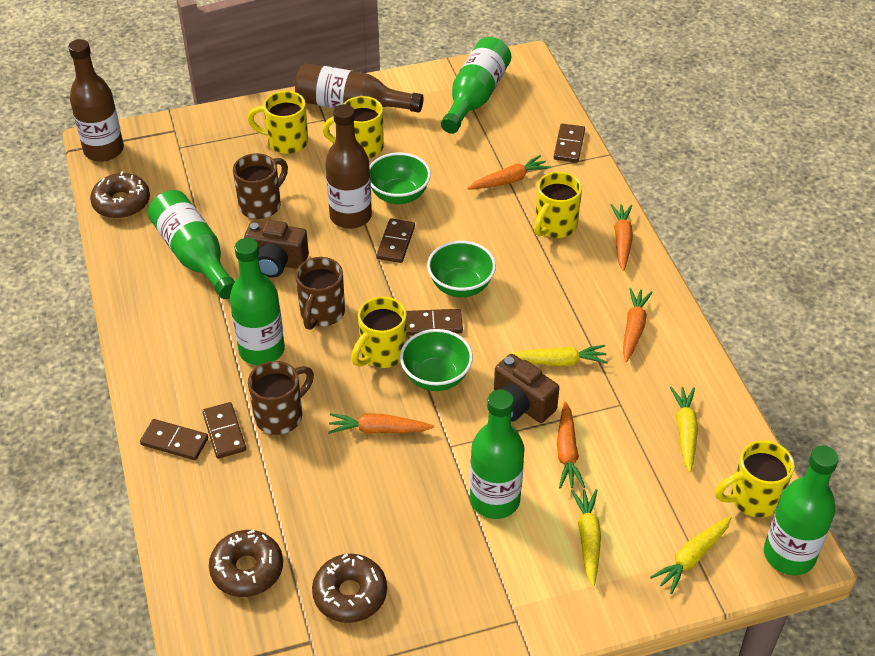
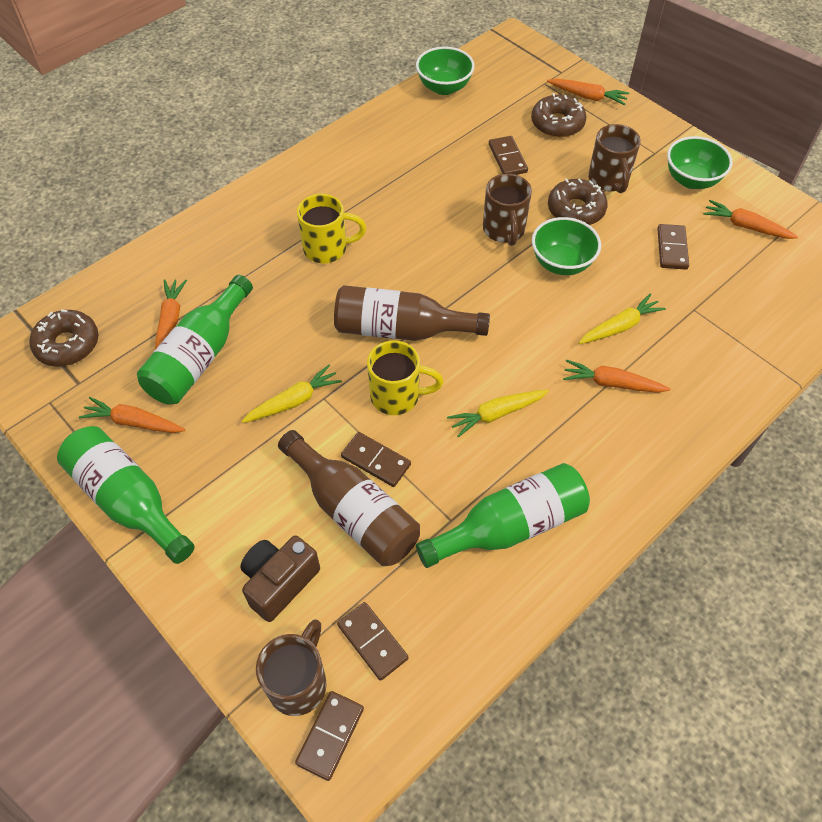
brown bottle: [68,39,124,162] [295,63,423,113] [325,104,372,229] = 3 -> [278,430,420,566] [334,285,490,341] = 2
brown camera: [244,220,309,278] [494,354,559,423] = 2 -> [240,535,320,622] = 1
green bottle: [148,190,235,299] [230,238,285,365] [441,37,511,134] [470,389,525,519] [764,446,839,575] = 5 -> [57,426,195,564] [137,275,253,405] [416,463,590,568] = 3
yellow carrot: [507,345,608,366] [571,489,601,586] [650,516,732,594] [670,387,698,472] = 4 -> [242,364,342,423] [447,390,549,437] [579,293,666,344] = 3
yellow mug: [248,91,308,154] [323,96,384,159] [351,297,407,368] [534,172,582,238] [715,440,794,518] = 5 -> [297,194,366,264] [367,340,444,415] = 2

